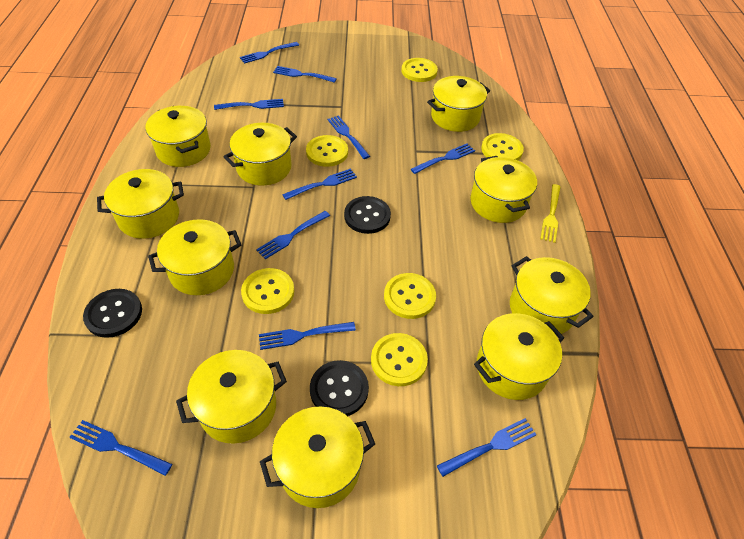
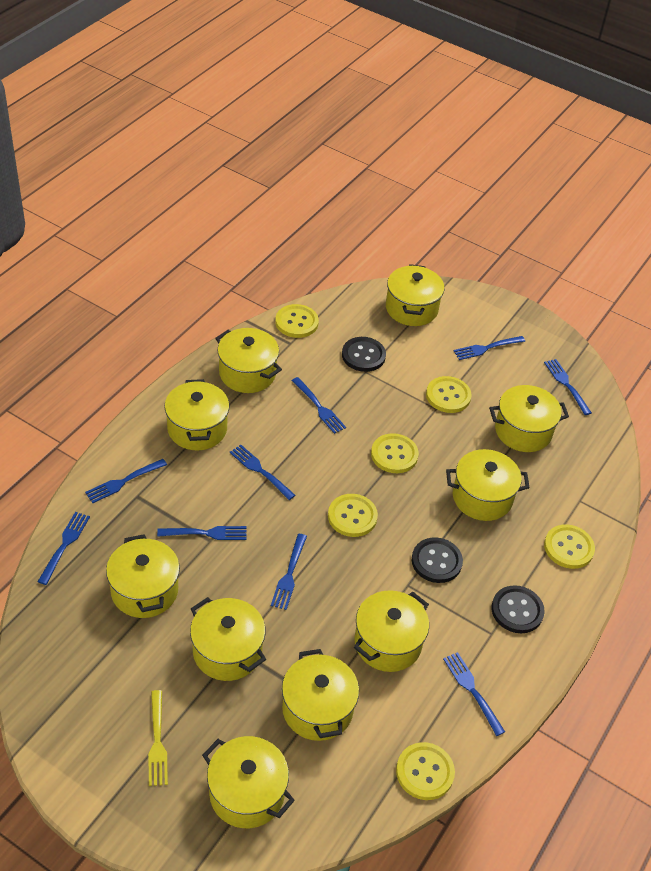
blue fork: [69,420,172,476] [214,99,284,110] [240,42,299,64] [256,211,330,259] [259,322,356,350] [273,66,337,83] [282,168,357,200] [328,115,370,159] [411,144,475,174] [437,418,536,477] = 10 -> [38,512,90,585] [85,459,167,503] [157,526,247,540] [230,445,295,500] [271,534,307,610] [292,377,346,434] [443,652,505,736] [454,336,525,360] [544,359,592,415] = 9

